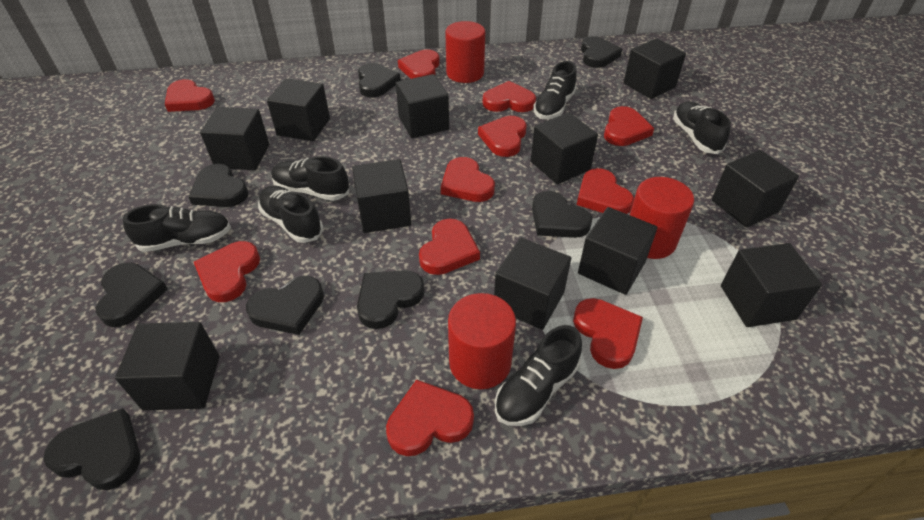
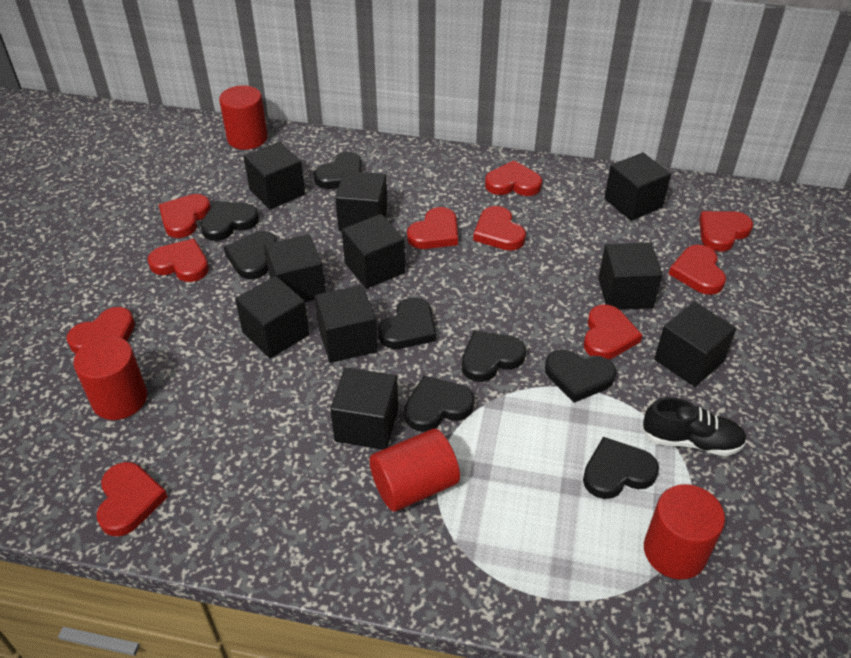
black cube: [115,322,220,411] [200,107,269,170] [267,78,330,141] [352,159,411,233] [396,74,449,138] [494,238,571,330] [531,112,598,184] [578,207,658,295] [623,38,686,99] [712,150,799,228] [721,243,822,327] = 11 -> [235,276,309,358] [244,142,305,210] [264,234,326,302] [315,285,378,363] [330,368,398,450] [335,171,388,231] [342,214,405,289] [598,242,662,310] [604,152,671,221] [654,302,736,387] = 10
black shoe: [123,204,231,252] [258,186,323,243] [271,156,349,201] [495,325,582,426] [533,61,577,120] [673,102,731,154] = 6 -> [641,397,747,456] = 1
red cylinder: [445,21,485,83] [448,293,516,389] [630,177,694,259] = 3 -> [74,336,147,420] [219,85,268,150] [369,429,460,512] [644,484,725,579] = 4
red heart: [165,79,215,112] [194,241,260,302] [386,379,474,456] [398,49,440,79] [419,219,480,275] [441,157,495,202] [478,116,527,157] [483,81,536,112] [573,298,643,369] [577,168,634,214] [604,106,654,146] = 11 -> [66,307,135,354] [96,462,168,536] [148,239,209,282] [159,194,211,238] [407,207,458,249] [473,206,526,251] [485,161,542,196] [584,304,642,359] [669,245,726,295] [699,211,753,252] = 10

